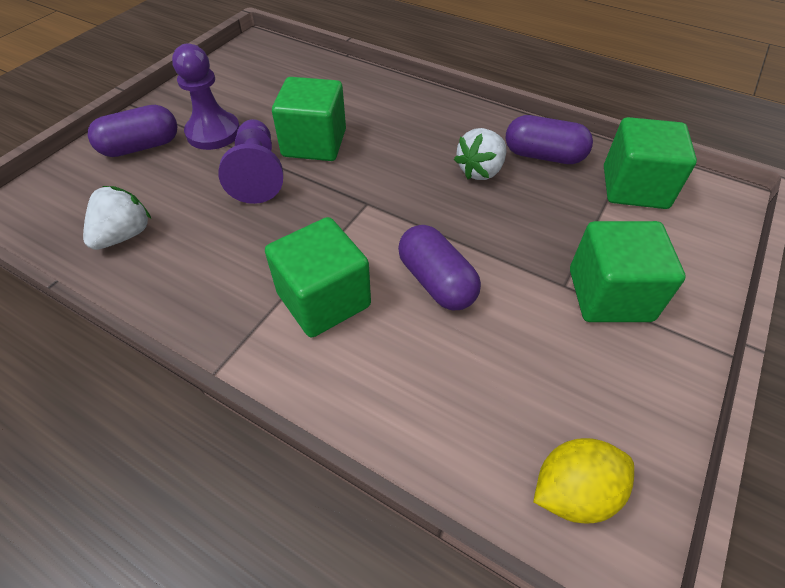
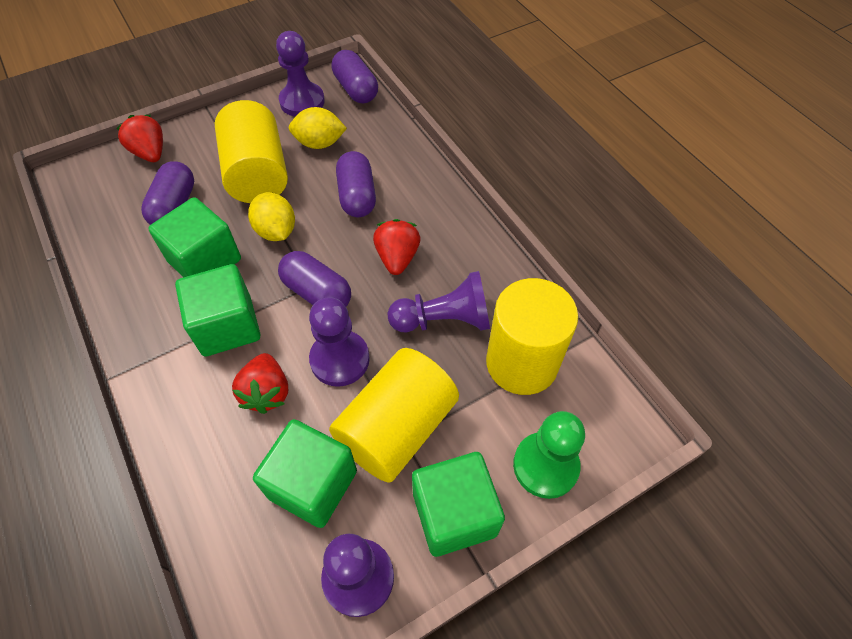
green pawn: none = 0 -> [513,411,585,499] = 1
purple capsule: [88,105,178,157] [398,225,481,310] [505,115,593,164] = 3 -> [141,161,194,225] [278,251,351,306] [332,50,378,104] [336,151,376,217] = 4
purple pawn: [172,43,240,150] [218,119,283,204] = 2 -> [276,31,325,117] [309,297,370,387] [321,534,394,617] [388,271,490,333] = 4
red strawberry: none = 0 -> [116,115,163,162] [232,353,288,414] [373,219,421,275] = 3
white strawberry: [83,186,151,250] [454,128,506,180] = 2 -> none = 0
yellow cylinder: none = 0 -> [215,100,288,203] [329,348,459,483] [486,278,578,395] = 3
yellow lemon: [533,438,634,523] = 1 -> [248,192,295,241] [289,107,347,149] = 2

